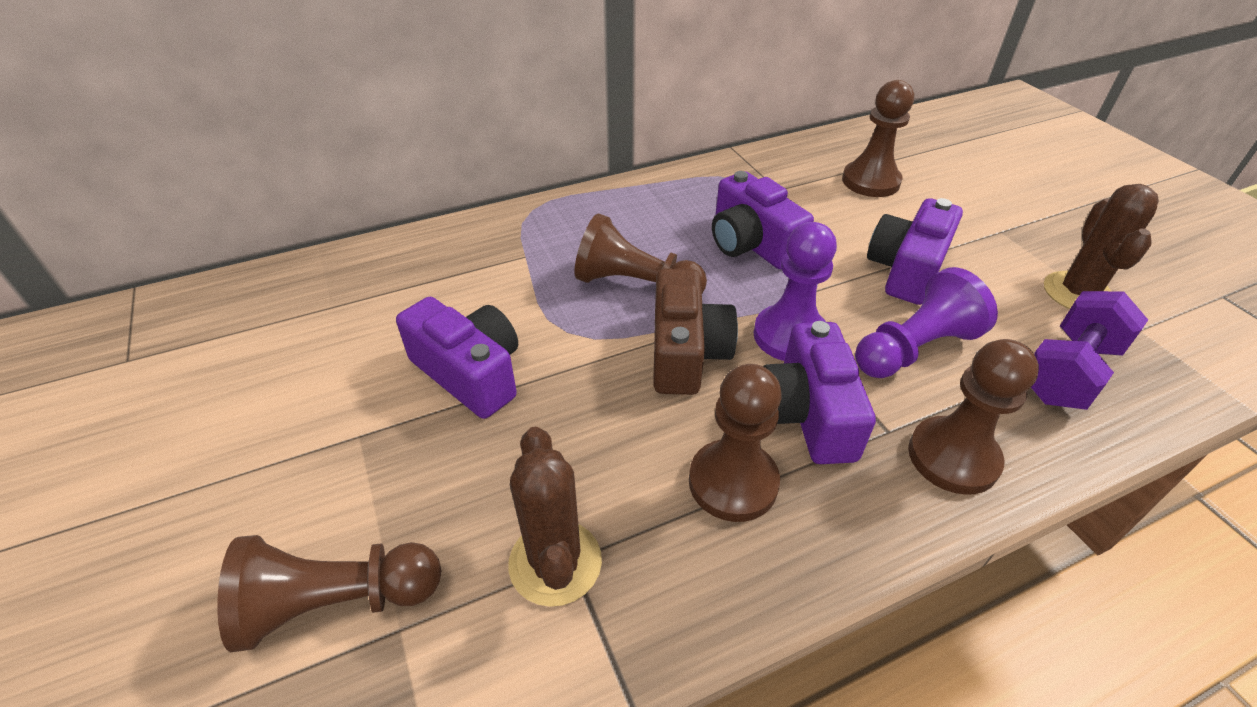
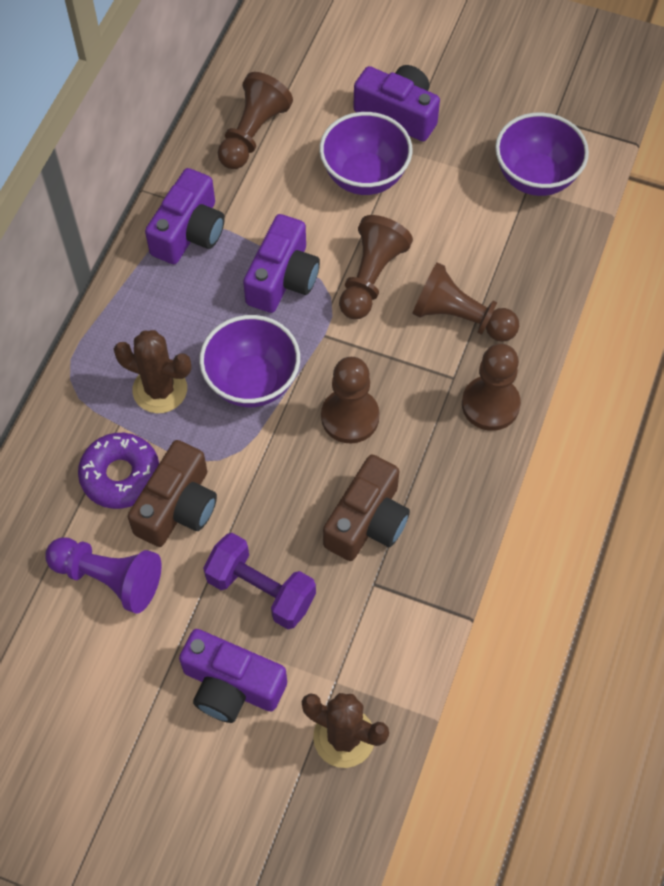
brown camera: [653,268,738,395] = 1 -> [127,440,217,547] [323,454,410,561] = 2
purple bowl: none = 0 -> [199,315,300,407] [319,112,412,195] [495,112,589,196] = 3
purple donut: none = 0 -> [78,433,159,509] = 1
purple pawn: [753,222,837,361] [855,267,998,378] = 2 -> [45,537,162,614] = 1

